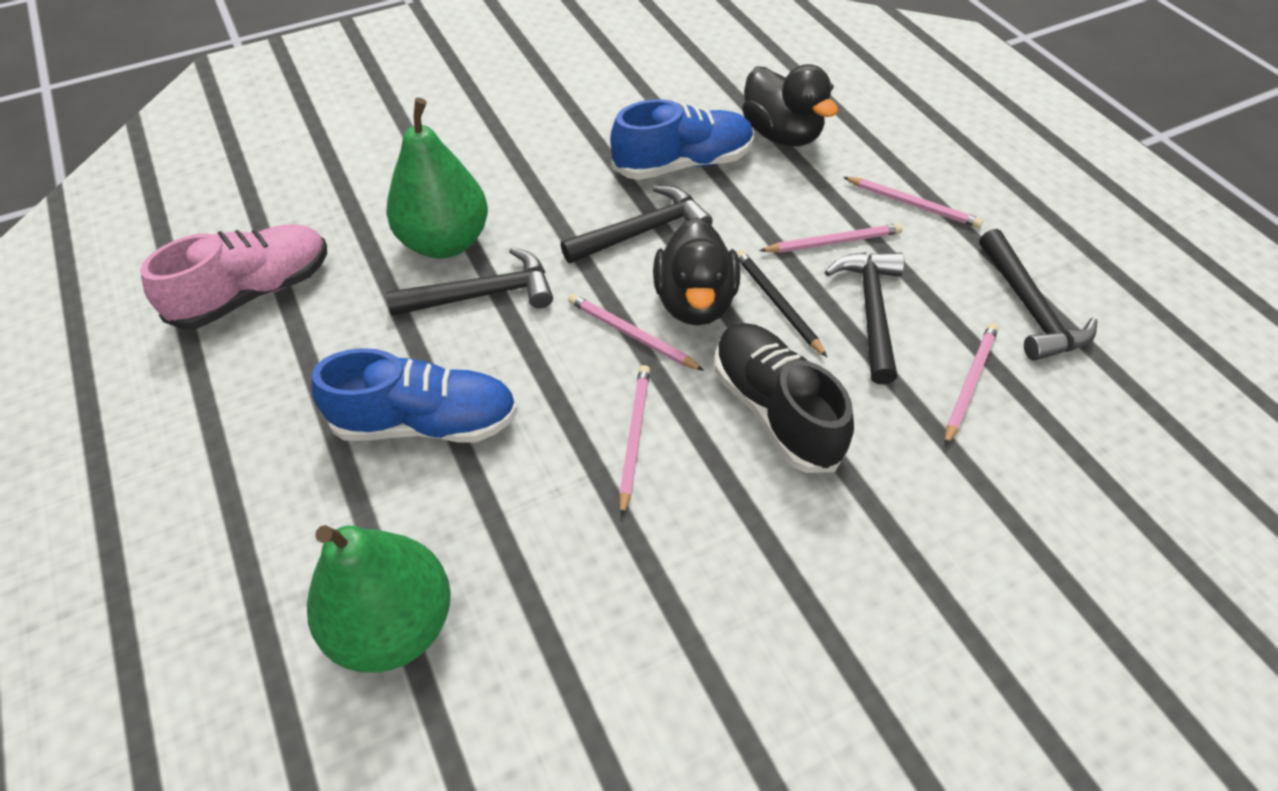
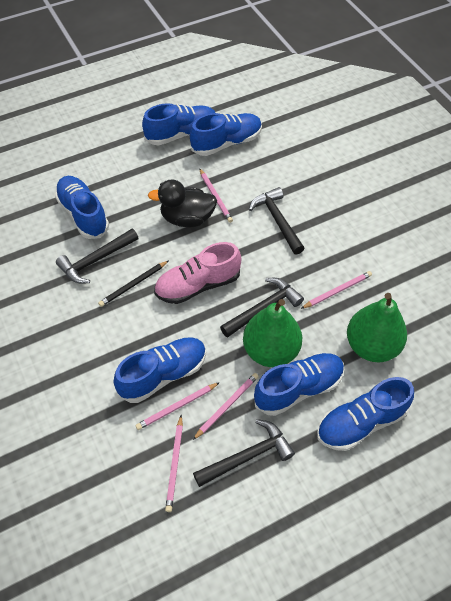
black duck: [653,217,740,325] [742,64,838,147] = 2 -> [148,180,217,227] = 1
black shoe: [714,323,854,473] = 1 -> none = 0
blue shoe: [311,348,517,443] [610,99,754,180] = 2 -> [55,176,109,239] [114,337,206,403] [142,103,215,145] [190,113,262,156] [254,353,344,416] [317,377,414,451] = 6

